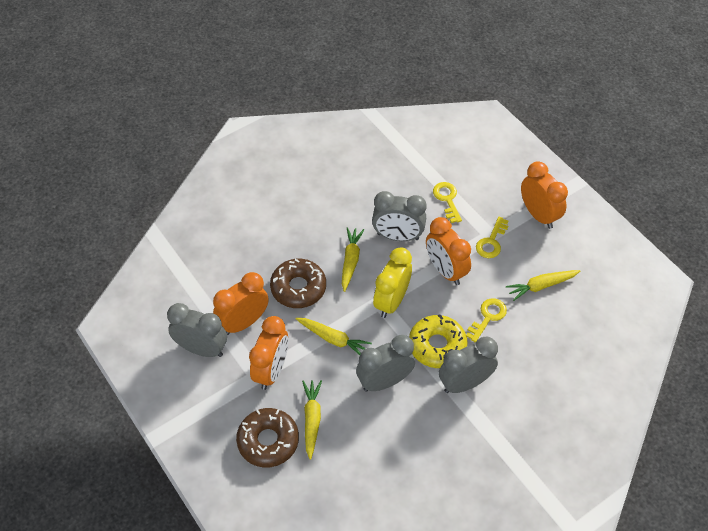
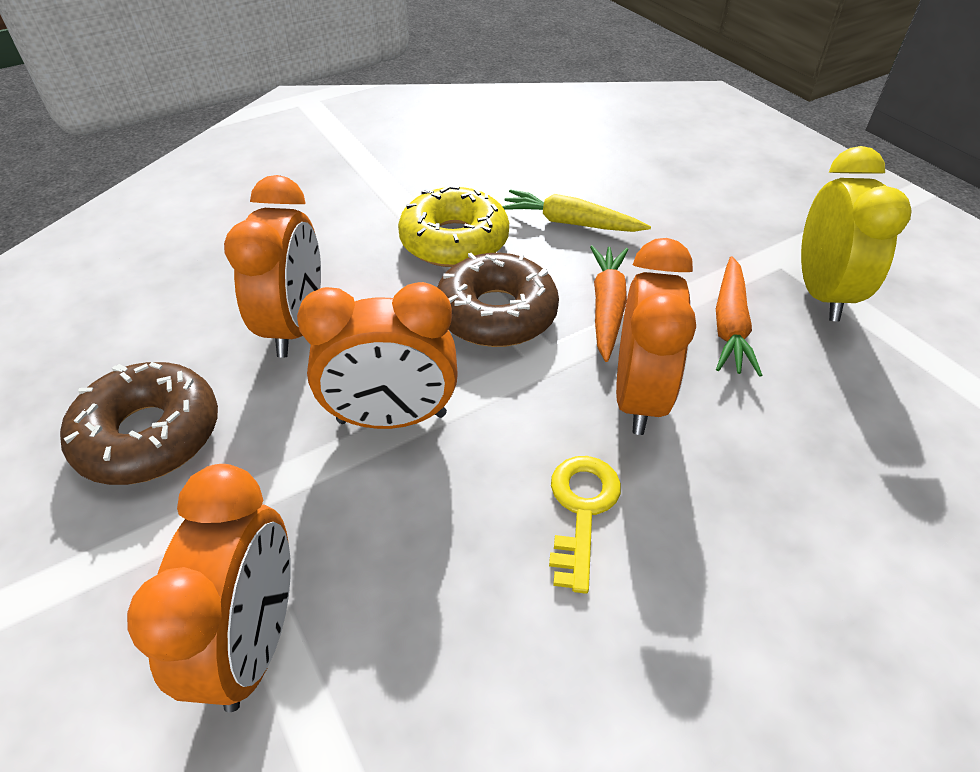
grey clock: [167,303,227,357] [356,335,415,392] [372,191,426,241] [439,337,498,393] = 4 -> none = 0
orange carrot: none = 0 -> [590,245,628,362] [716,256,762,377] = 2
yellow carrot: [296,318,372,355] [302,380,322,460] [342,227,364,292] [506,270,580,301] = 4 -> [502,190,651,232] = 1
yellow key: [433,182,462,223] [466,298,507,343] [476,217,508,258] = 3 -> [549,456,621,594] = 1

